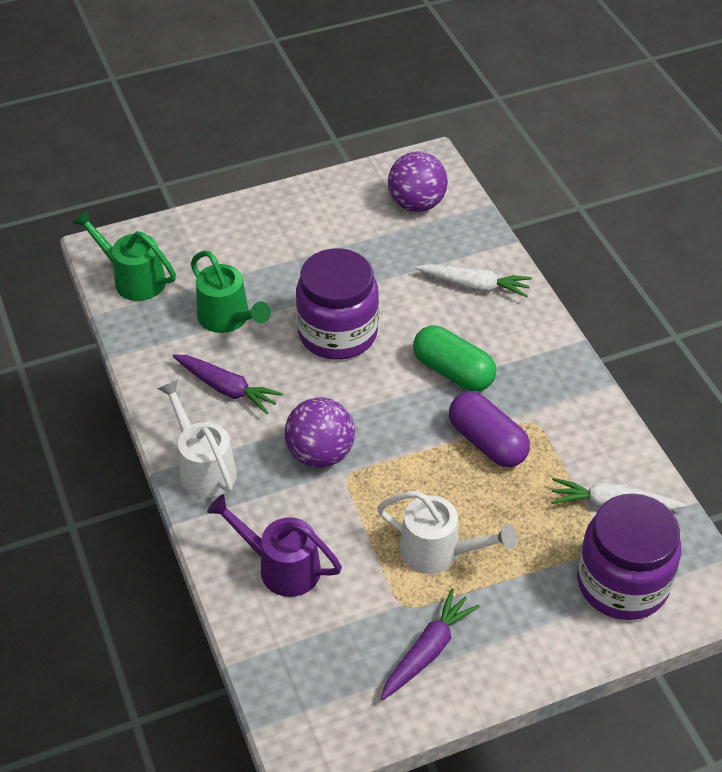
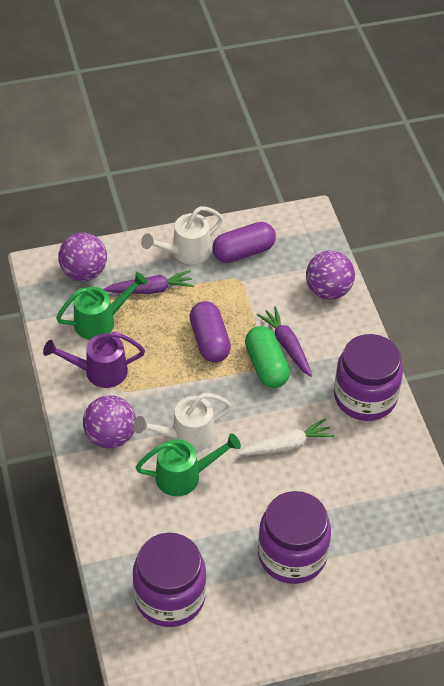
purple ball: [285,397,355,468] [388,151,448,212] = 2 -> [58,233,107,281] [83,395,136,449] [306,251,355,300] = 3
purple capsule: [449,392,530,467] = 1 -> [190,301,231,363] [212,222,276,263] = 2
purple jar: [296,248,379,360] [577,493,681,620] = 2 -> [133,533,206,627] [258,491,331,584] [334,334,403,421] = 3
white carrot: [415,264,532,298] [551,478,686,511] = 2 -> [238,418,334,455] = 1

